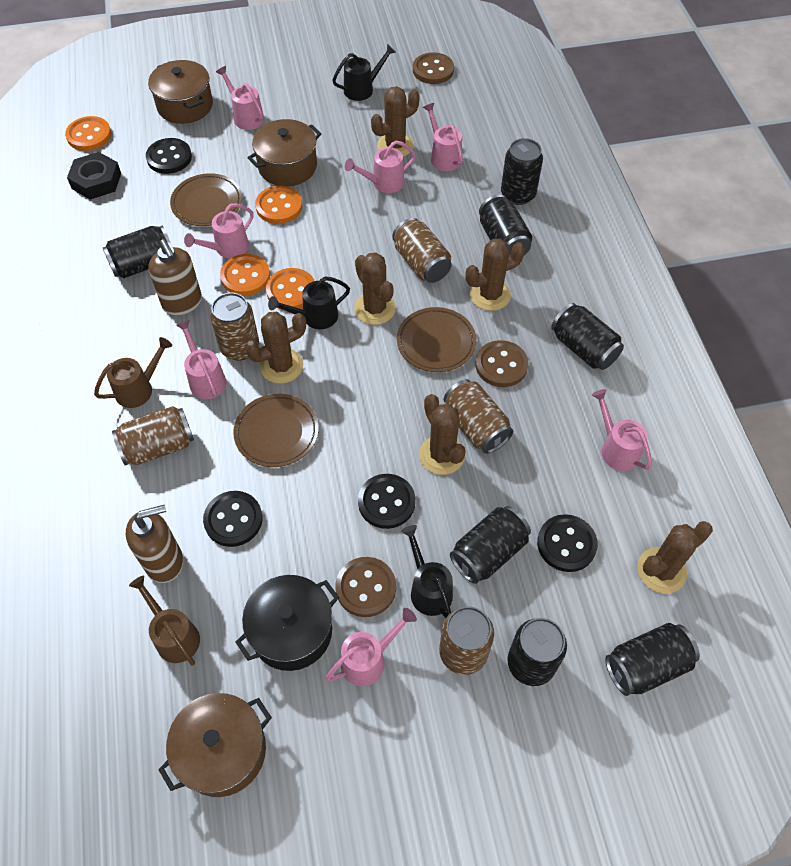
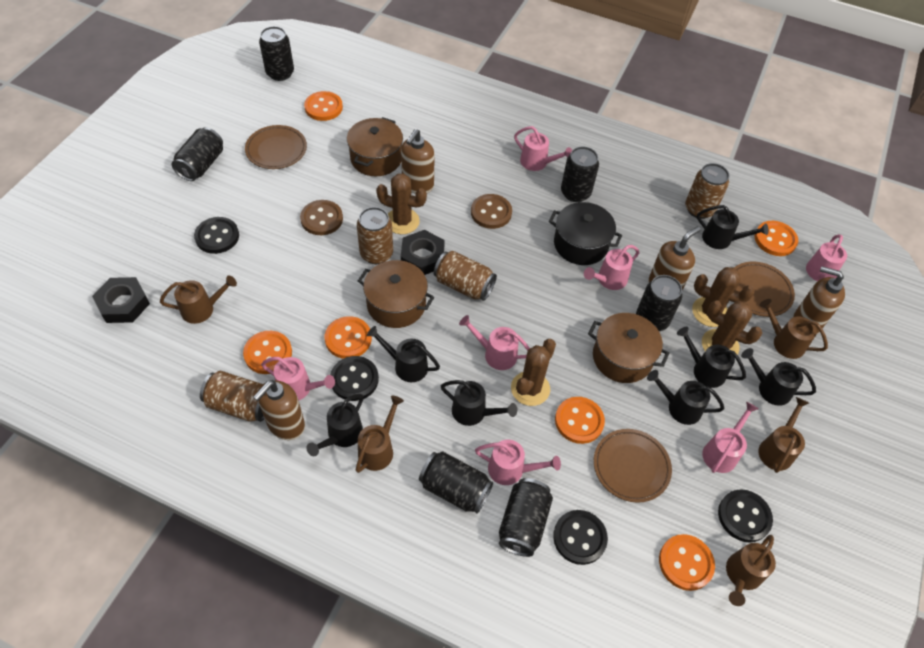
black can: [103,226,172,278] [450,506,531,584] [479,195,532,256] [501,138,543,205] [507,618,567,686] [551,303,624,370] [605,623,700,696] = 7 -> [172,127,223,181] [259,26,294,81] [419,451,493,514] [499,478,553,557] [561,147,599,202] [636,275,682,331] = 6
black nut: [67,152,121,199] = 1 -> [92,277,150,323] [401,230,445,275] = 2
black watering can: [268,277,350,329] [332,44,396,101] [401,525,453,618] = 3 -> [306,394,364,456] [367,326,440,383] [441,380,517,426] [647,370,724,425] [677,327,746,388] [697,205,769,249] [741,348,816,406] = 7
brown button: [335,557,396,617] [413,52,454,84] [476,340,529,387] = 3 -> [300,200,343,235] [471,194,512,229] = 2
brown cactus: [245,312,306,384] [354,252,396,325] [371,86,420,157] [419,394,466,475] [465,239,525,311] [637,521,713,594] = 6 -> [376,173,427,234] [511,339,556,406] [692,267,755,327] [702,300,762,355] = 4
brown can: [112,406,194,466] [210,293,259,360] [392,218,452,283] [439,606,494,675] [444,379,513,454] = 5 -> [200,371,265,422] [357,207,393,264] [434,251,497,301] [685,163,729,219] = 4
brown soap dispenser: [126,505,183,583] [148,239,202,315] = 2 -> [253,380,305,440] [401,129,435,194] [648,226,701,291] [793,266,845,335] = 4
brown watering can: [94,337,172,408] [129,575,200,666] = 2 -> [160,275,237,324] [356,395,404,473] [726,535,776,606] [758,397,809,473] [759,299,828,359] = 5
orange button: [65,116,111,151] [220,254,270,296] [255,186,302,224] [266,268,314,310] = 4 -> [243,331,292,374] [304,91,343,121] [325,316,372,359] [555,397,605,444] [659,534,715,591] [755,221,798,256] = 6

